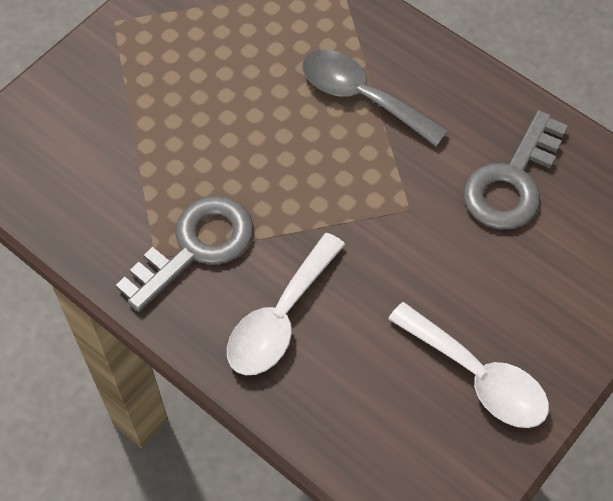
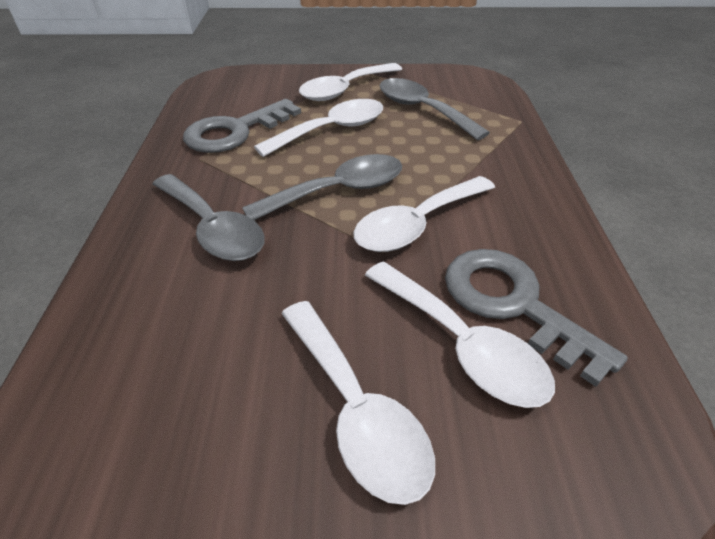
grey spoon: [303,50,448,146] = 1 -> [153,174,265,261] [242,154,402,220] [379,78,490,141] = 3
white spoon: [227,233,345,375] [388,302,549,428] = 2 -> [254,99,383,157] [281,301,435,505] [299,63,402,101] [353,176,495,252] [365,261,555,408] = 5

